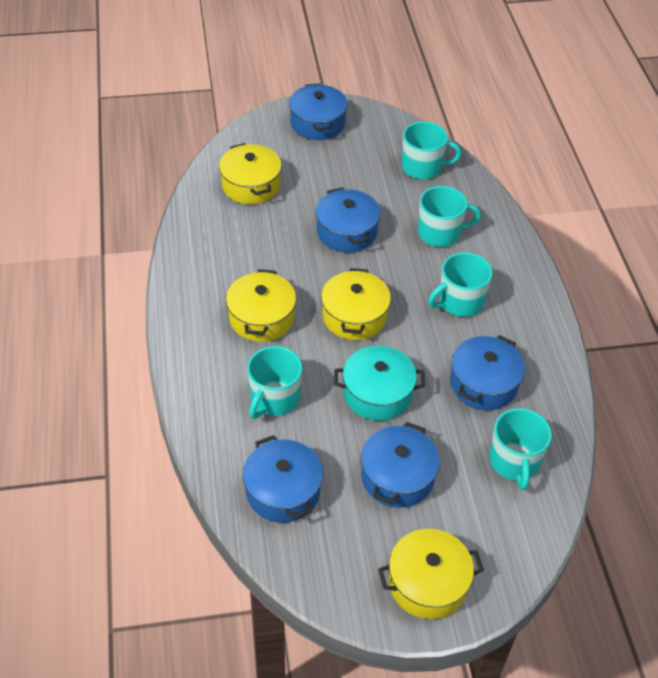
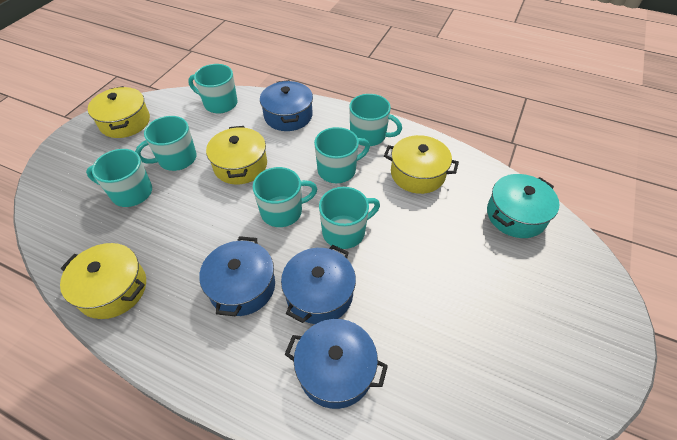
blue pot: [243,435,323,523] [289,83,348,140] [316,187,381,252] [361,422,440,508] [450,335,525,410] = 5 -> [199,236,275,316] [260,80,313,131] [281,245,356,324] [285,319,388,409] = 4
turquoise mug: [247,346,302,419] [402,122,462,179] [418,186,481,247] [428,252,493,317] [489,408,552,490] = 5 -> [86,149,152,207] [135,116,196,171] [188,64,238,113] [253,167,317,227] [314,127,370,183] [319,187,380,249] [349,94,402,146] = 7

